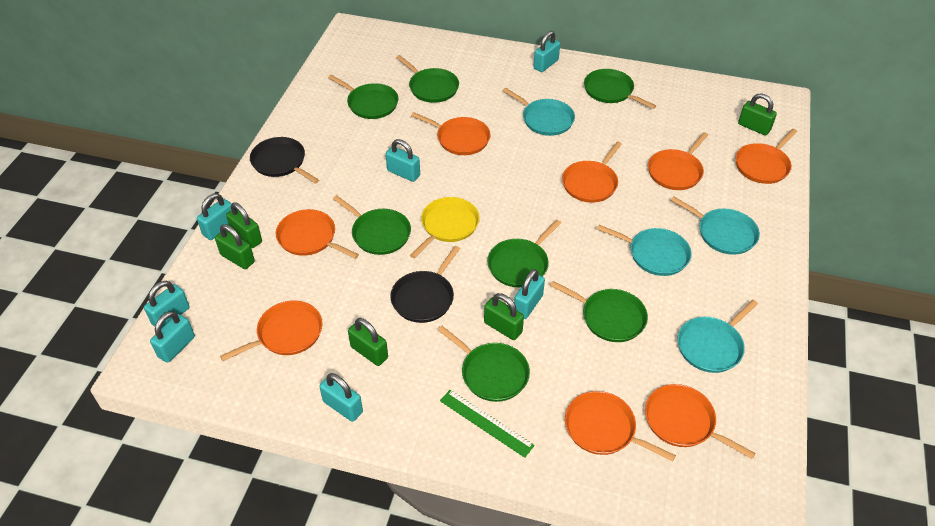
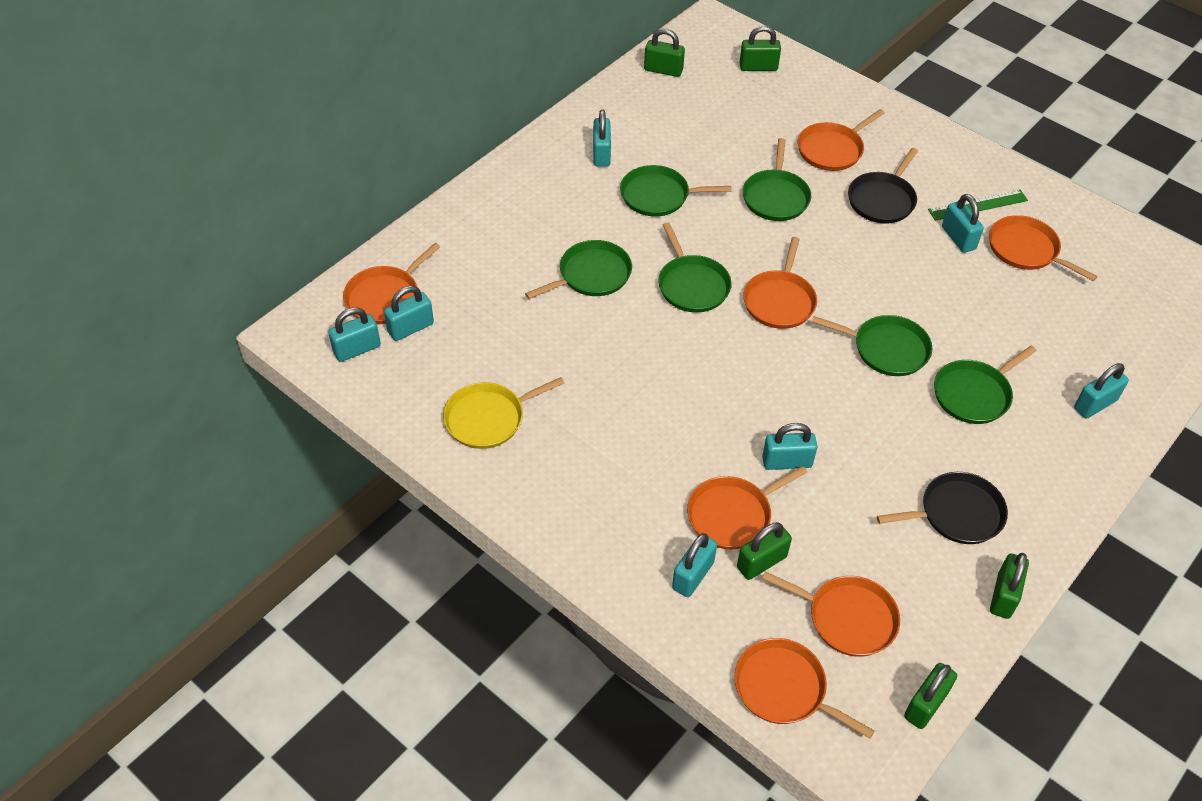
green pan: [328,75,399,119] [333,195,411,255] [396,55,459,103] [438,326,530,402] [487,220,561,287] [550,281,648,342] [584,69,656,109] = 7 -> [525,240,632,299] [620,165,731,217] [658,222,732,313] [743,138,811,221] [812,315,932,376] [934,346,1037,424] = 6
orange pan: [220,301,322,361] [276,209,359,259] [411,112,490,155] [562,142,622,203] [565,391,676,462] [645,384,756,459] [648,132,708,190] [735,129,797,184] = 8 -> [343,243,440,324] [687,466,807,550] [734,638,875,739] [743,237,817,329] [762,571,900,657] [798,109,885,171] [989,215,1098,281] = 7
turquoise pan: [502,88,575,136] [597,225,691,276] [671,197,760,255] [677,300,758,373] = 4 -> none = 0

